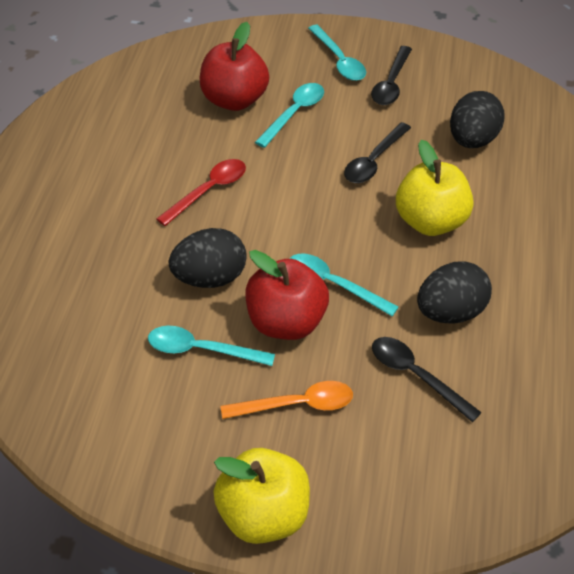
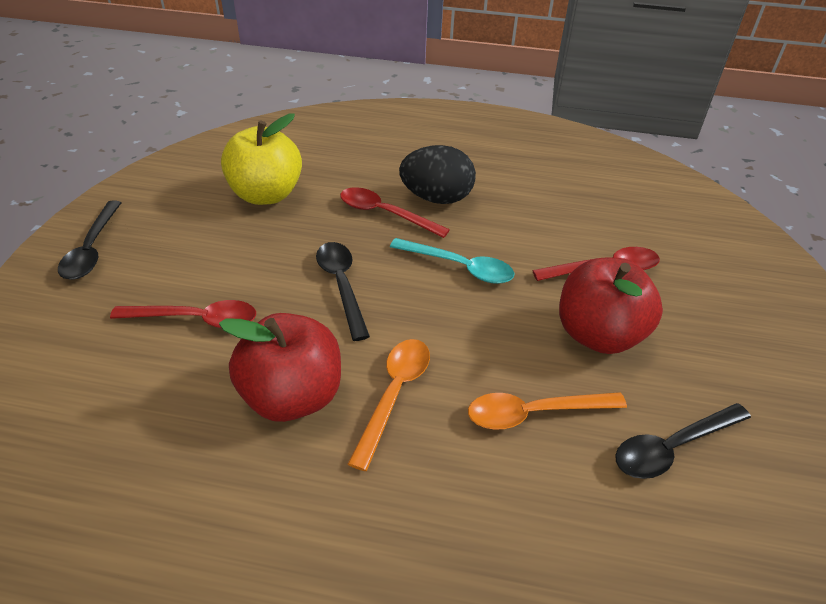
black egg: [169,228,247,288] [417,261,492,324] [450,91,505,148] = 3 -> [399,145,476,204] = 1
orange spoon: [220,381,353,419] = 1 -> [348,339,430,471] [468,392,627,430] = 2
red spoon: [156,159,246,226] = 1 -> [110,300,256,328] [340,187,450,238] [532,247,660,281] = 3
turquoise spoon: [148,326,275,366] [255,83,324,148] [289,254,399,316] [308,25,366,81] = 4 -> [390,238,515,284] = 1
yellow apple: [213,448,310,544] [396,140,473,236] = 2 -> [221,113,302,205] = 1

